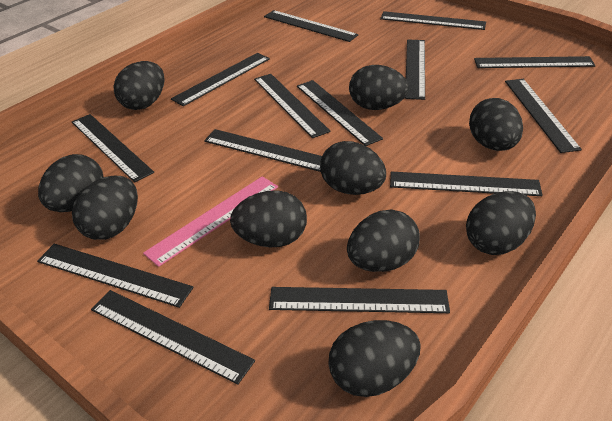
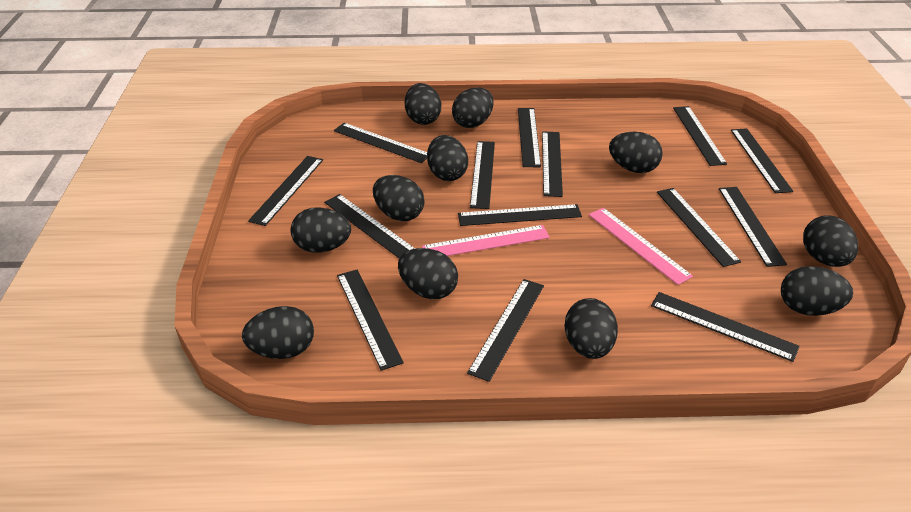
black egg: [38,154,103,212] [72,176,138,240] [113,61,165,110] [230,190,307,248] [320,141,386,195] [328,320,421,397] [347,209,420,272] [349,65,409,110] [466,191,536,255] [469,98,523,151] = 10 -> [242,306,314,359] [290,207,351,253] [373,175,425,221] [398,248,458,299] [405,83,441,125] [427,135,468,181] [452,87,494,128] [564,298,618,359] [609,132,663,173] [781,266,853,316] [803,215,858,267] = 11
pink ruler: [143,176,278,267] = 1 -> [422,225,550,256] [589,208,693,285] = 2

